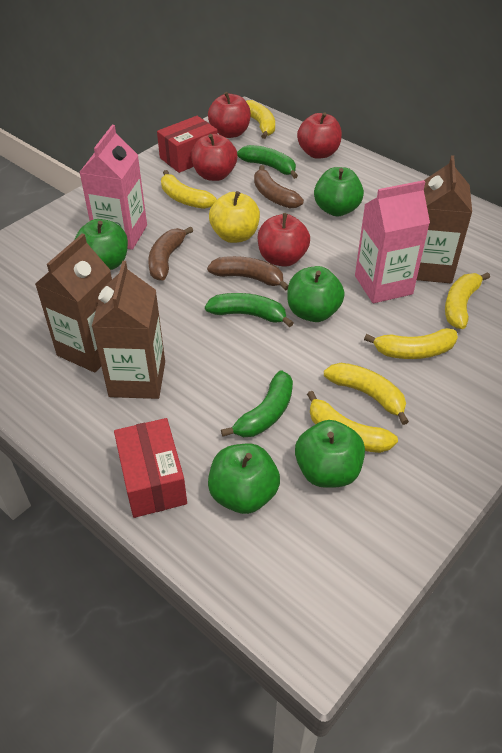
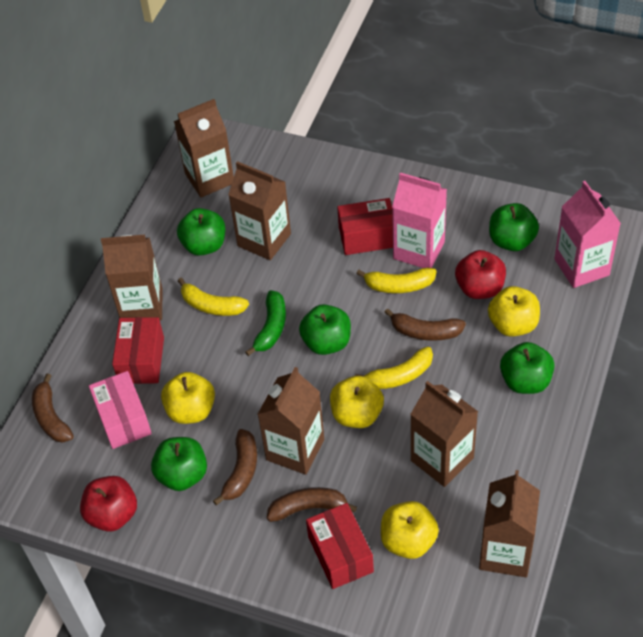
brown banana: [148,226,193,281] [207,256,288,291] [254,165,304,208] = 3 -> [32,374,74,442] [213,429,257,505] [267,487,357,522] [384,308,466,341] = 4
brown carton: [35,233,112,373] [92,261,165,399] [417,155,472,284] = 3 -> [101,234,163,320] [174,99,234,198] [228,161,291,260] [258,367,324,475] [410,381,478,487] [479,470,540,577] = 6
green banana: [205,293,293,327] [221,370,293,437] [237,145,298,179] = 3 -> [245,290,286,356] = 1
pink box: none = 0 -> [89,371,152,449] = 1
red apple: [191,134,237,181] [208,92,251,138] [258,213,310,267] [297,112,342,159] = 4 -> [80,476,137,532] [455,250,506,299] = 2
red box: [114,418,187,518] [157,116,218,173] = 2 -> [112,317,164,384] [306,503,374,589] [337,198,393,255] = 3
yellow apple: [209,191,260,243] = 1 -> [161,372,215,424] [330,376,384,428] [381,501,439,559] [488,286,540,337] = 4
yellow banana: [161,170,217,209] [246,100,275,139] [307,391,398,453] [324,363,409,425] [364,328,458,359] [445,272,490,329] = 6 -> [178,278,249,316] [355,346,433,389] [357,268,437,293] = 3

